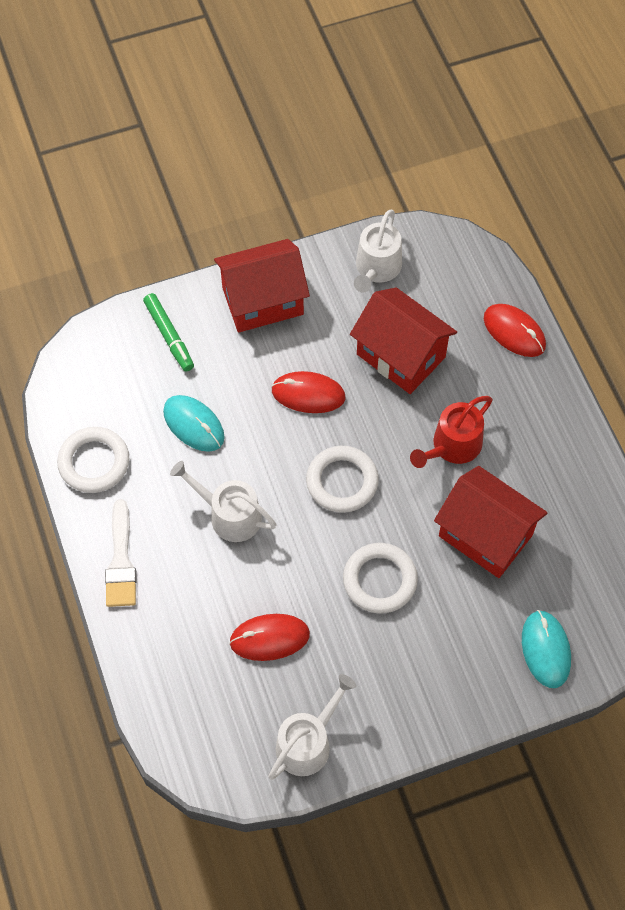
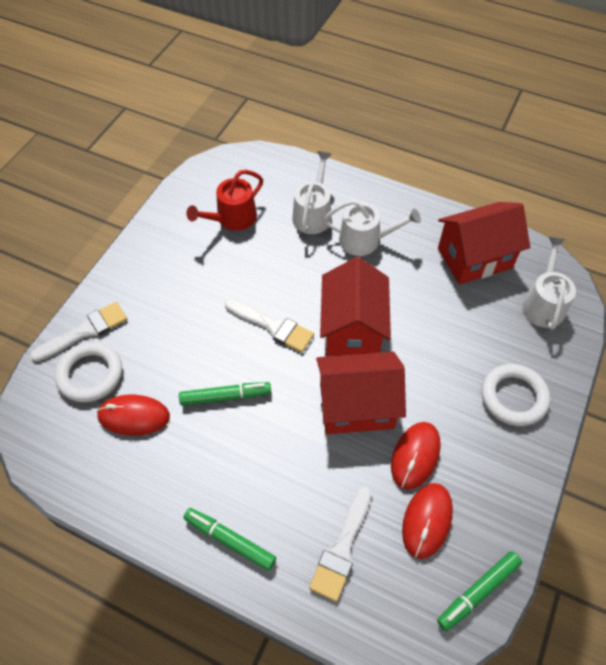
green marker: [143,293,194,372] = 1 -> [179,382,271,406] [183,508,276,571] [437,551,522,631] = 3
turquoise mouse: [163,395,225,452] [522,610,571,688] = 2 -> none = 0
white brush: [105,499,136,607] = 1 -> [30,302,127,362] [224,298,314,353] [309,486,372,602] = 3
white ring: [57,427,129,493] [306,446,379,513] [343,543,418,613] = 3 -> [55,342,122,402] [481,364,550,426] = 2

